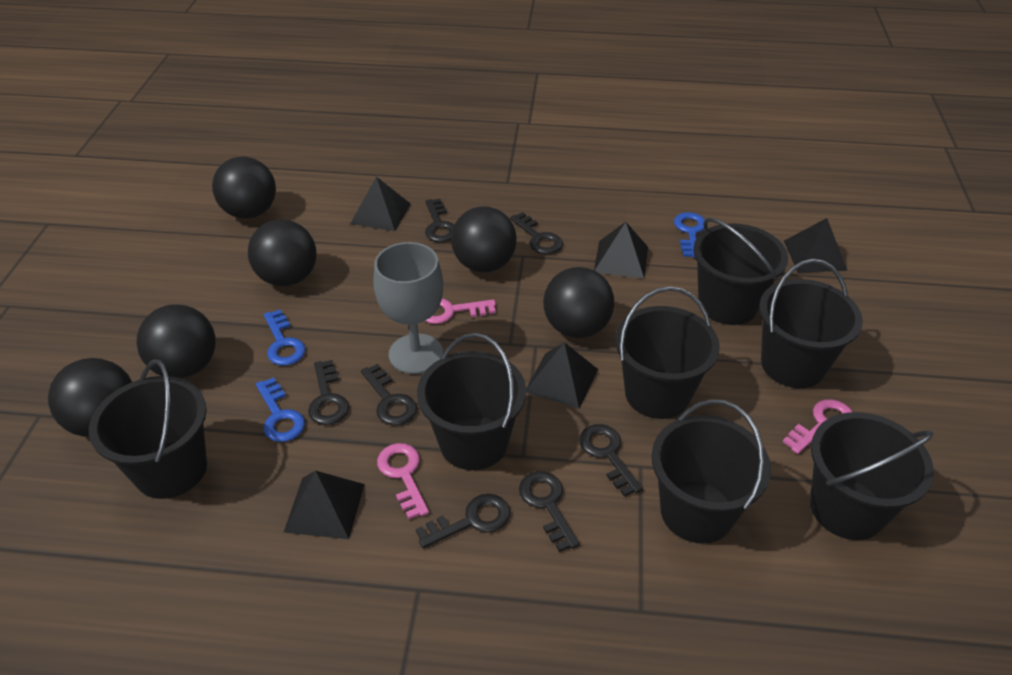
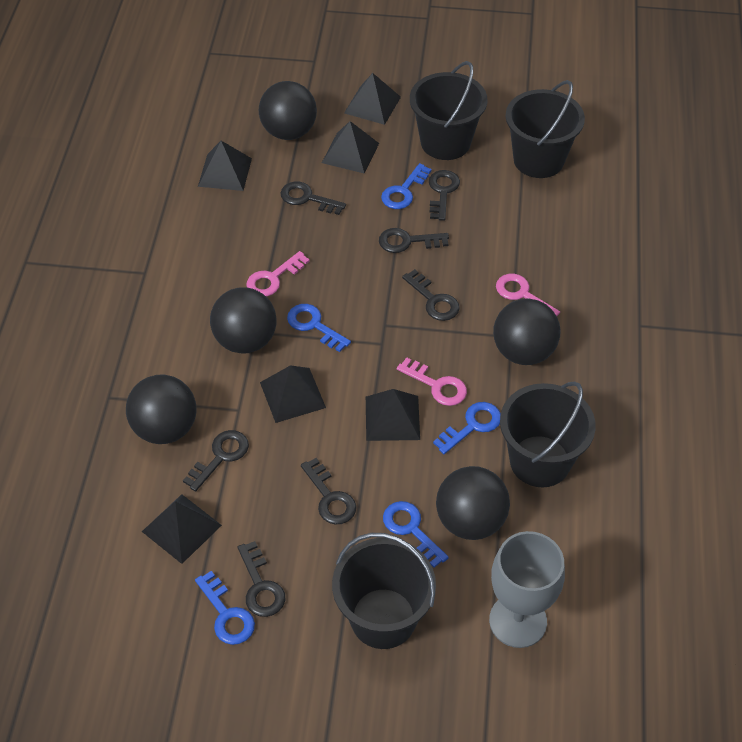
black ball: [48,358,132,437] [137,304,216,378] [212,157,276,219] [248,220,317,286] [451,207,517,272] [543,267,615,338] = 6 -> [126,375,197,444] [210,287,277,354] [259,81,317,140] [436,466,510,540] [493,298,561,365] = 5
black bucket: [89,359,207,499] [417,333,526,470] [615,286,720,419] [652,399,771,544] [693,218,788,325] [759,259,863,388] [810,412,934,540] = 7 -> [332,533,436,649] [410,61,487,160] [500,381,596,487] [506,80,585,178] = 4
black pyramid: [284,471,365,539] [350,177,411,231] [526,342,598,409] [594,222,648,278] [784,218,847,273] = 5 -> [142,494,222,564] [198,141,252,191] [260,365,326,423] [322,121,379,174] [344,73,401,125] [366,389,420,441] = 6
blue key: [256,377,305,442] [264,309,306,366] [674,212,705,258] = 3 -> [195,571,255,645] [287,304,351,352] [381,163,432,209] [383,501,449,568] [433,402,501,454] = 5

